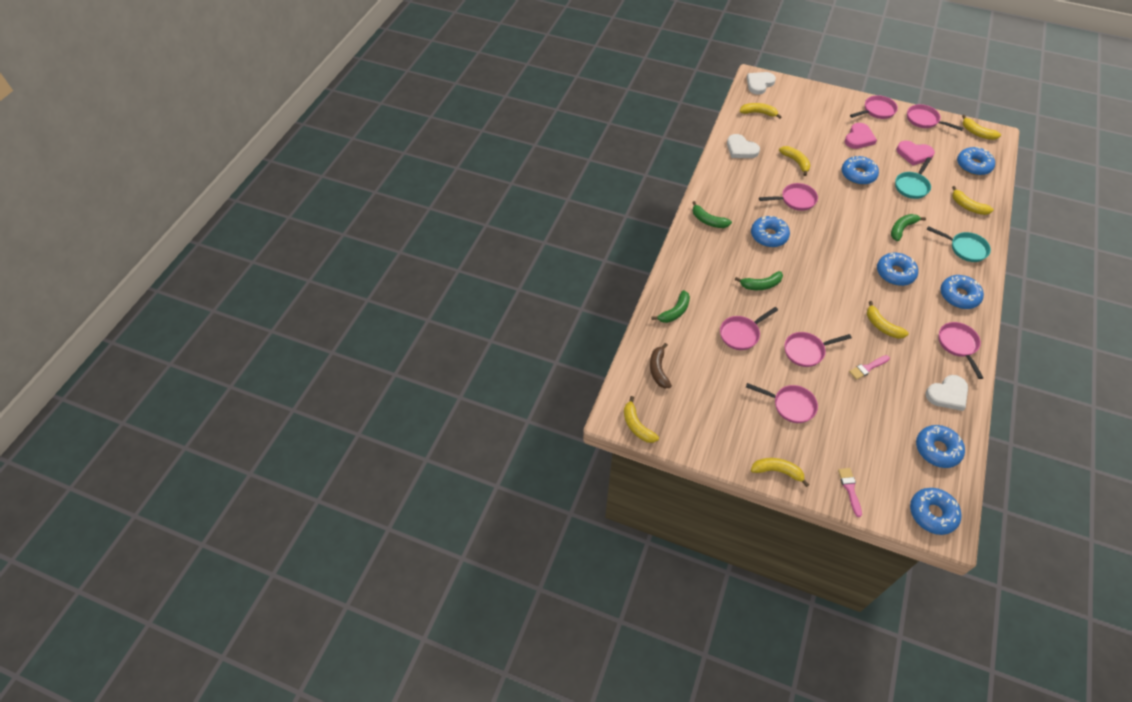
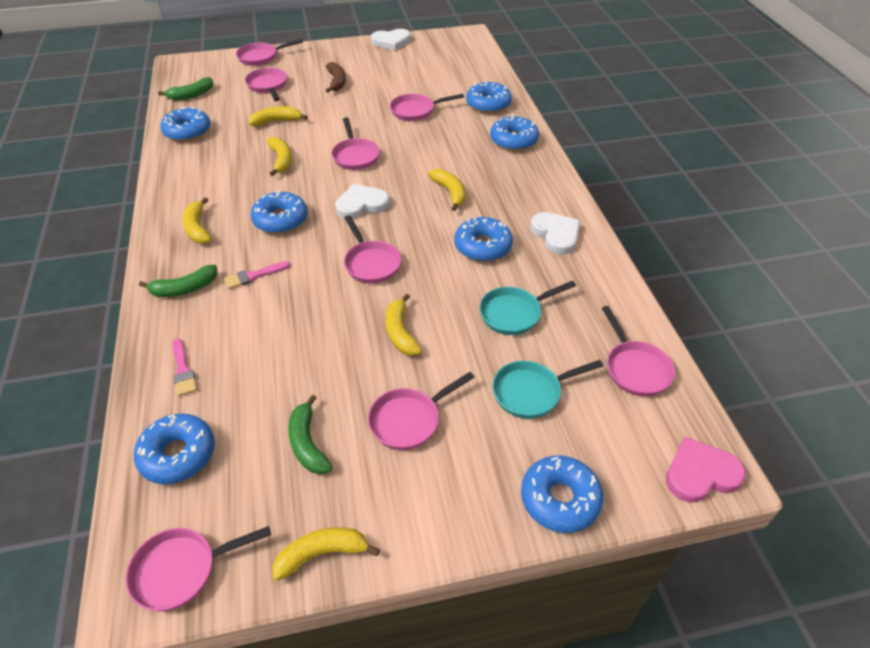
green banana: [652,290,690,323] [692,201,732,228] [735,271,783,290] [891,214,926,241] = 4 -> [139,265,218,297] [158,77,213,101] [288,395,332,474] = 3
pink heart: [845,123,877,149] [896,141,935,165] = 2 -> [666,437,746,503] = 1
pink pan: [720,307,778,350] [746,383,818,423] [759,183,818,211] [785,332,852,367] [850,95,898,119] [907,104,963,131] [938,322,984,379] = 7 -> [126,526,271,611] [236,39,303,66] [245,68,287,101] [331,117,380,170] [344,215,401,283] [368,372,475,450] [390,94,464,121] [602,306,675,396] = 8
yellow banana: [624,396,659,443] [740,103,781,119] [751,458,809,487] [779,146,810,176] [867,301,909,339] [952,186,994,215] [962,115,1001,140] = 7 -> [182,197,212,244] [249,106,308,126] [266,137,292,176] [273,527,380,581] [386,293,422,356] [428,169,466,211] = 6

